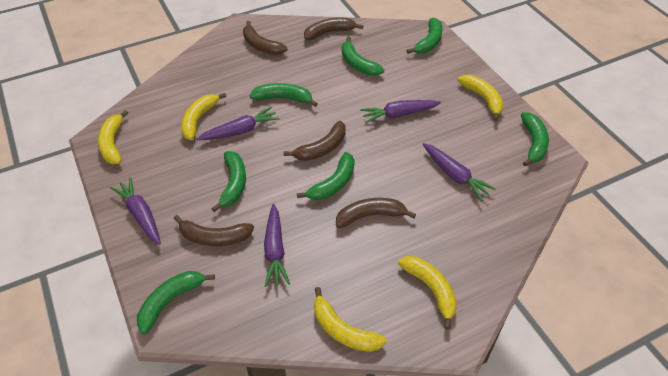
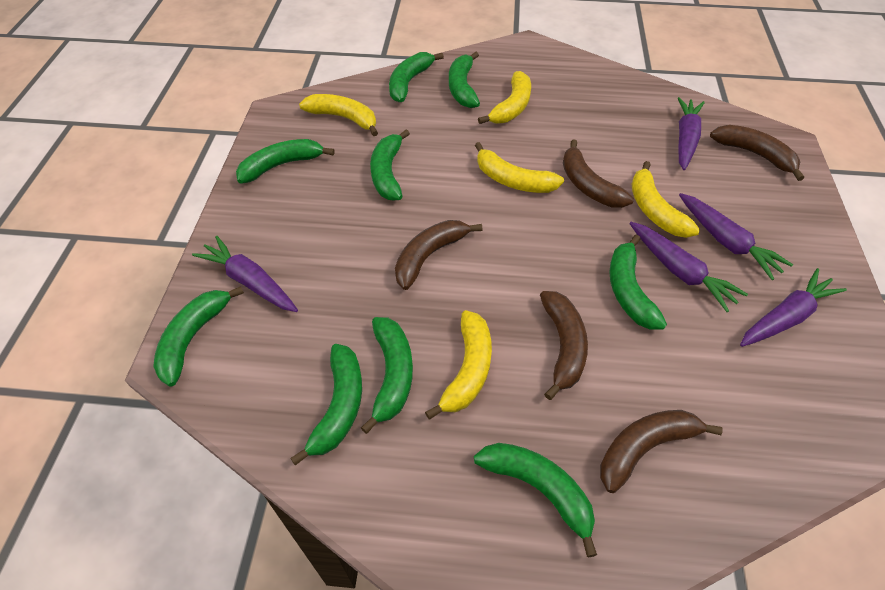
green banana: [137,271,215,334] [212,151,246,212] [250,83,317,107] [297,152,355,200] [342,37,385,76] [406,18,443,54] [521,113,549,167] = 7 -> [153,286,244,386] [236,139,335,184] [290,344,362,465] [361,317,413,434] [370,130,410,201] [389,52,444,102] [449,52,480,108] [474,443,597,557] [609,235,667,330] = 9

